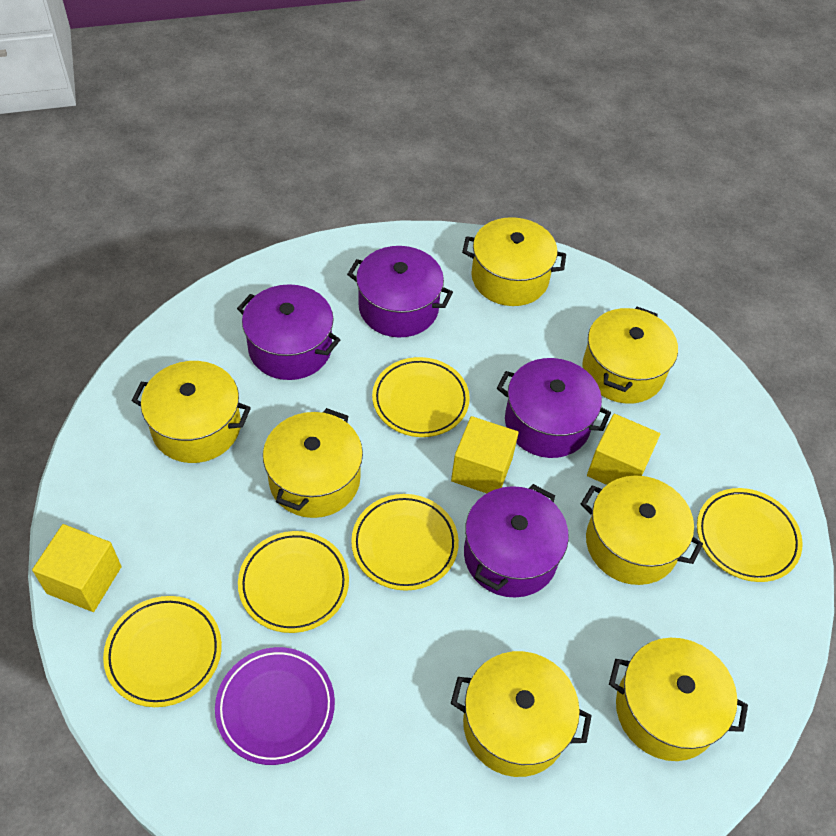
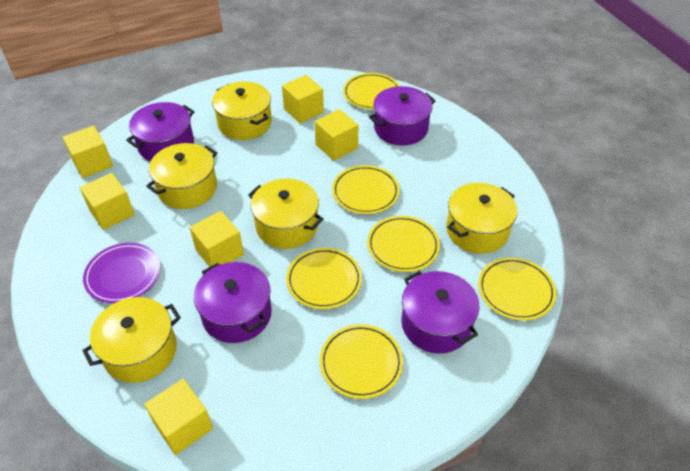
yellow cube: [32,524,122,612] [451,416,519,493] [587,414,660,485] = 3 -> [63,126,113,178] [80,173,135,230] [144,378,213,455] [190,211,244,267] [282,75,324,123] [315,109,358,161] = 6
yellow plate: [103,596,222,707] [238,531,349,633] [351,494,459,591] [372,357,470,437] [697,488,803,582] = 5 -> [286,248,362,309] [319,324,403,399] [332,165,400,214] [343,73,400,110] [367,216,440,272] [478,257,556,321] = 6
yellow pot: [132,361,251,463] [263,408,363,518] [451,651,592,777] [462,217,566,306] [581,475,703,585] [582,307,678,404] [609,638,748,761] = 7 -> [82,297,181,383] [146,143,217,209] [212,81,272,140] [248,178,323,249] [446,183,517,254] = 5

